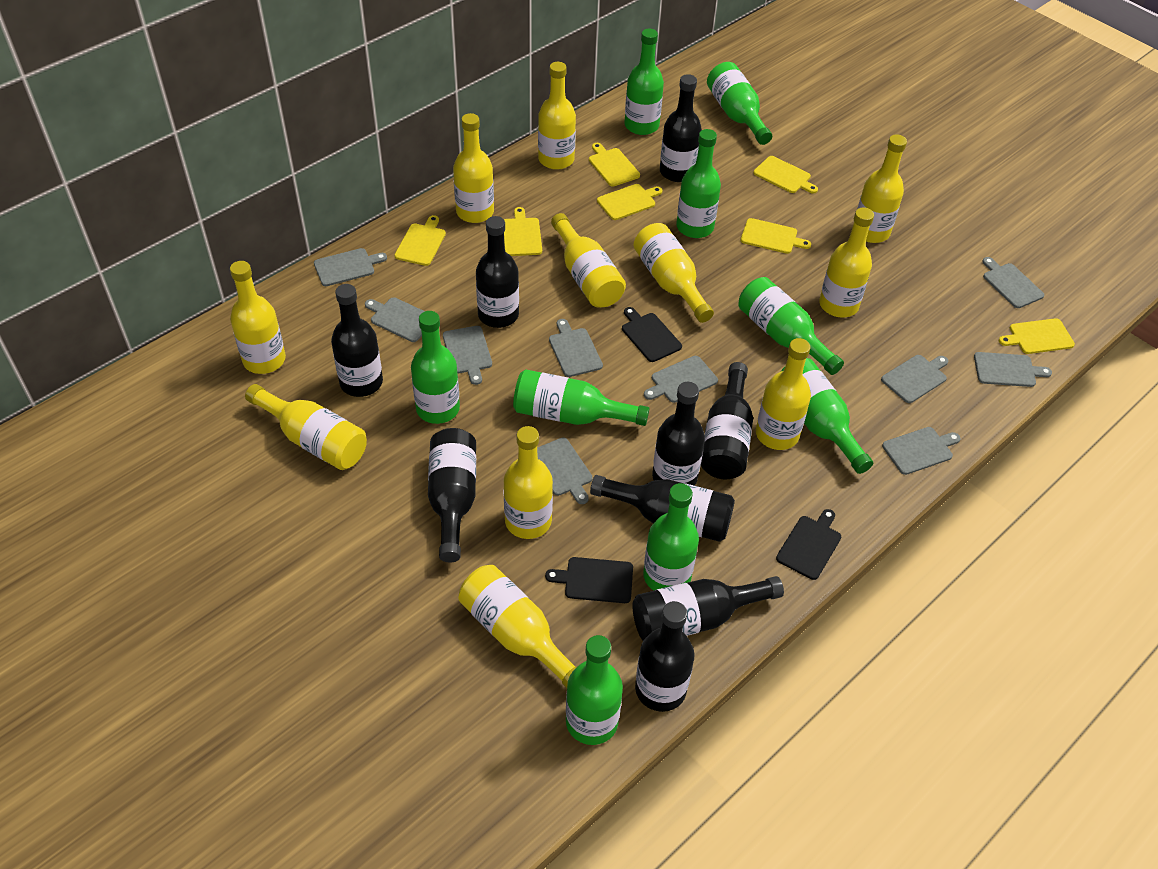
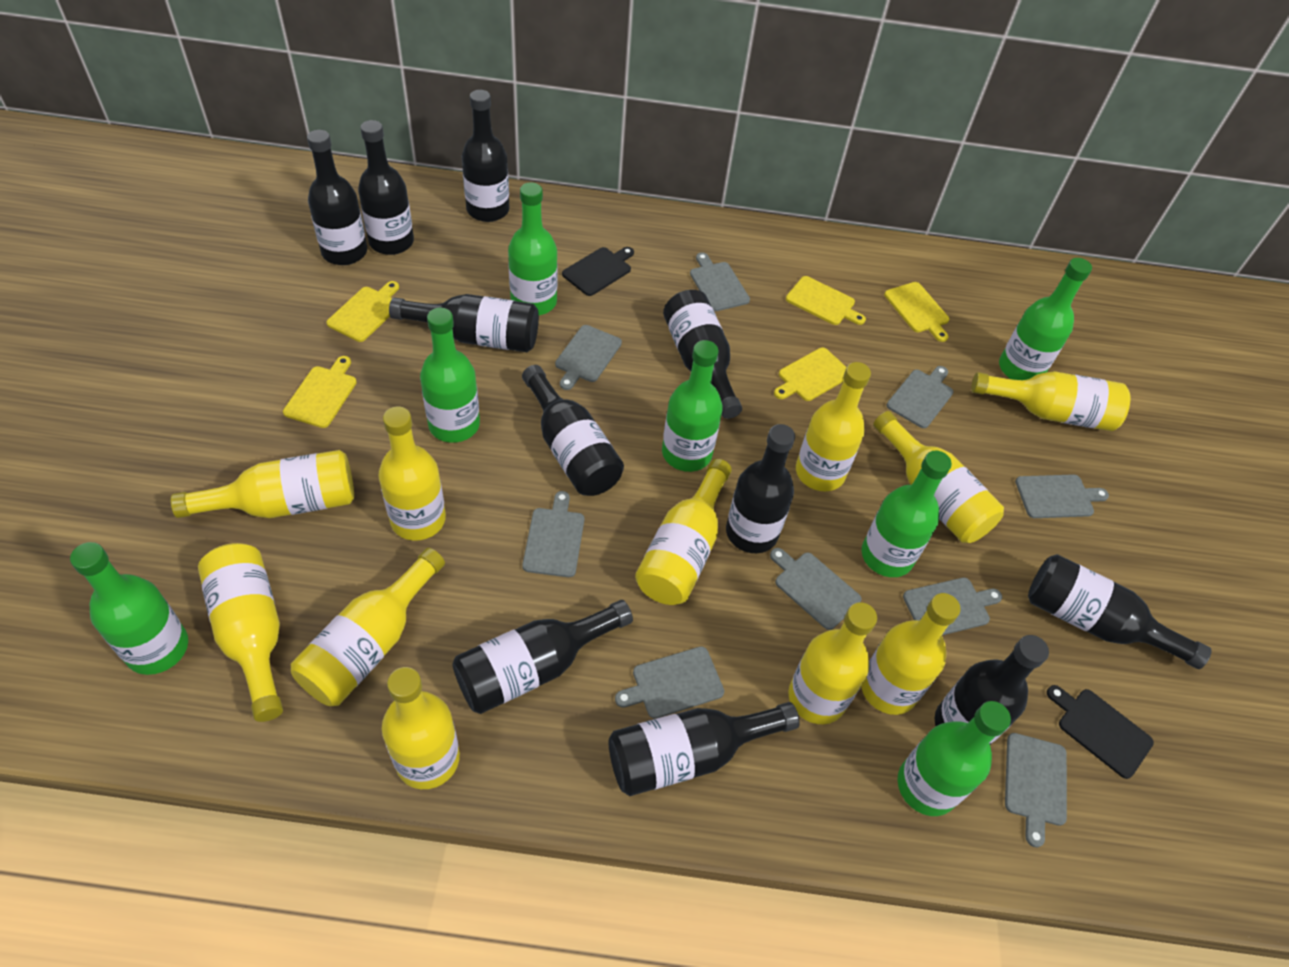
black bottle: [331,284,383,397] [428,428,476,562] [476,216,519,328] [590,475,735,542] [632,576,784,641] [635,601,694,712] [652,382,705,486] [660,74,702,182] [701,362,753,479] = 9 -> [307,130,367,265] [358,120,414,255] [389,294,539,352] [452,600,633,714] [462,90,509,222] [522,365,624,496] [609,702,800,796] [663,290,742,419] [726,424,795,553] [935,635,1049,745] [1028,554,1212,669] = 11
black cutting board: [545,557,633,603] [622,307,682,362] [776,509,841,580] = 3 -> [562,247,634,296] [1047,685,1154,779] = 2
green bottle: [411,311,460,424] [513,369,649,426] [566,635,623,745] [624,29,664,135] [643,483,699,591] [676,129,721,238] [707,62,772,145] [739,277,844,375] [780,358,873,474] = 9 -> [70,542,188,675] [420,308,480,443] [508,182,558,315] [662,340,723,472] [862,450,952,577] [897,701,1011,816] [999,258,1092,380] = 7
grey cutting board: [314,248,387,286] [365,297,425,342] [443,326,492,385] [537,438,593,504] [549,319,603,377] [644,356,718,403] [881,355,948,403] [882,427,960,475] [974,352,1052,387] [982,257,1044,308] = 10 -> [522,491,584,577] [555,325,622,390] [615,646,724,719] [690,252,750,311] [770,548,862,630] [887,366,953,428] [903,578,1002,635] [1005,733,1067,847] [1015,475,1109,518] = 9
yellow cutting board: [395,215,446,266] [504,207,542,256] [589,143,640,186] [597,184,663,220] [741,218,811,254] [753,156,818,194] [999,318,1075,354] = 7 -> [283,356,357,428] [326,281,399,342] [774,347,846,401] [786,276,866,325] [884,282,949,342] = 5

